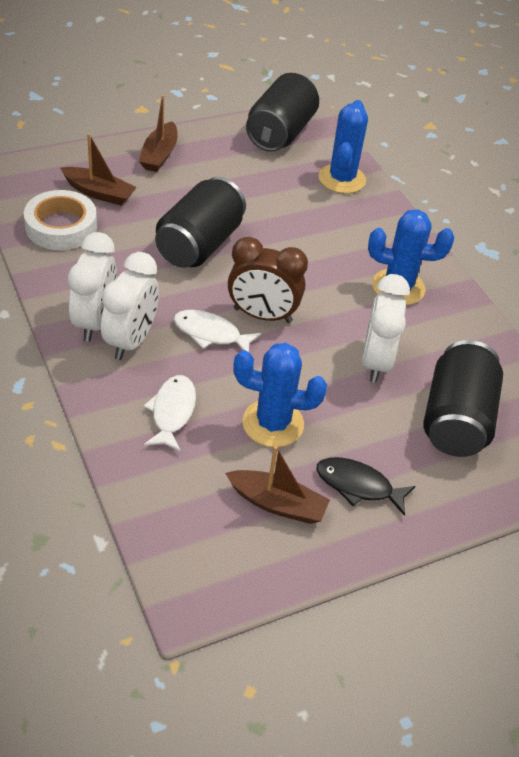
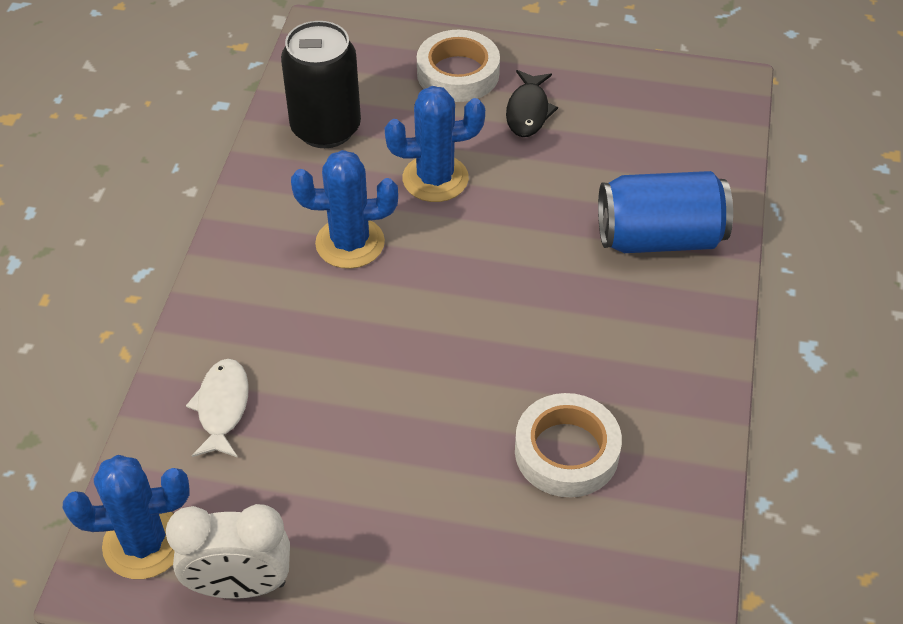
black can: [155,177,246,268] [246,73,319,152] [423,340,503,457] = 3 -> [281,21,361,148] = 1
blue can: none = 0 -> [598,171,733,253] = 1
brown boat: [60,133,137,206] [139,95,178,172] [225,446,330,524] = 3 -> none = 0
brown clock: [228,237,308,323] = 1 -> none = 0
white clock: [68,232,117,342] [101,252,159,360] [362,274,410,383] = 3 -> [166,504,290,599] = 1
white fish: [144,375,196,452] [173,310,261,352] = 2 -> [186,359,249,458] = 1
white tape: [24,190,97,250] = 1 -> [417,30,500,102] [515,393,622,497] = 2

